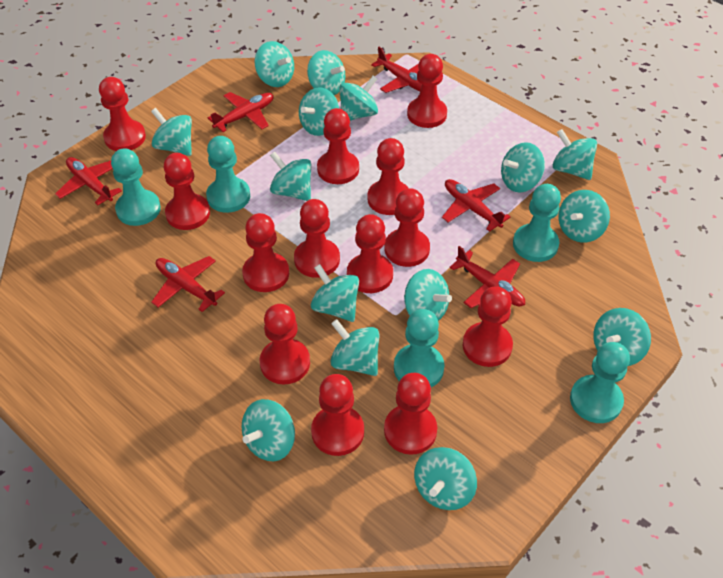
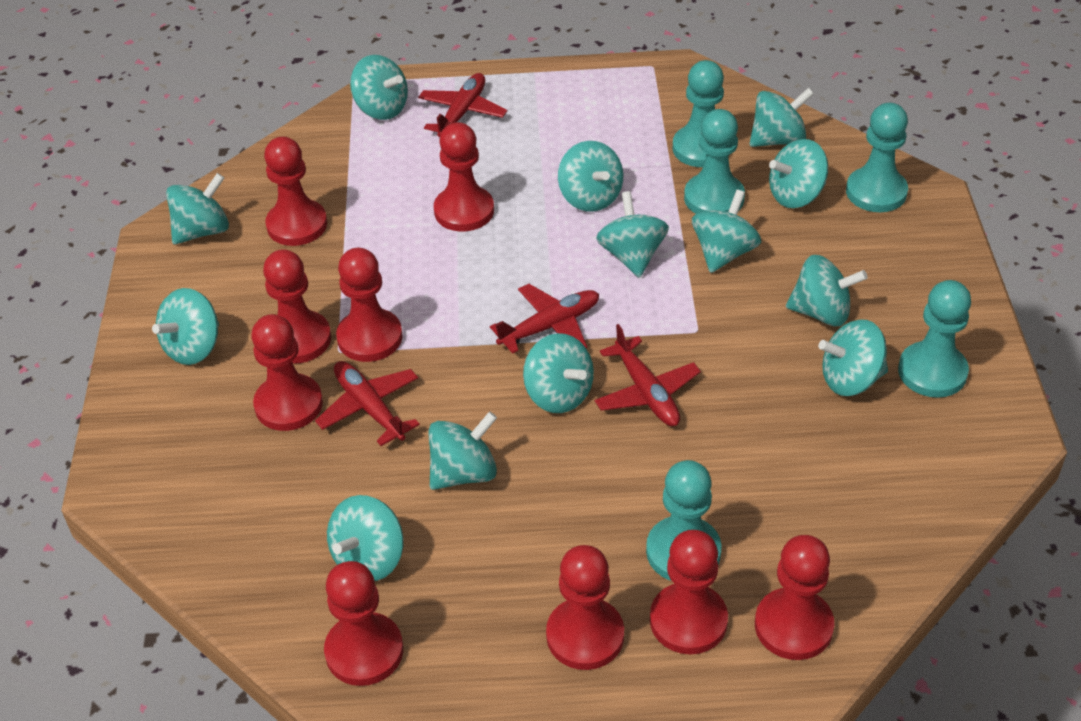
red pawn: [99,77,146,151] [164,153,210,230] [242,213,289,292] [260,304,310,384] [294,199,340,278] [311,374,364,456] [317,108,359,184] [347,214,393,293] [367,138,409,215] [384,373,437,455] [385,188,430,267] [407,54,447,128] [463,286,513,367] = 13 -> [251,314,323,431] [263,249,331,364] [264,137,327,246] [324,561,403,686] [336,248,403,362] [434,122,494,232] [546,545,624,670] [650,530,728,654] [755,535,834,660] = 9
red plane: [55,157,122,205] [151,256,225,312] [208,92,274,132] [371,47,422,93] [442,179,510,232] [449,246,525,308] = 6 -> [315,361,420,446] [418,73,507,137] [490,284,599,354] [595,324,701,426] = 4
turquoise spinning top: [151,108,192,156] [242,399,295,461] [255,41,294,87] [270,152,311,201] [299,87,339,136] [307,50,346,95] [311,264,359,322] [331,319,380,376] [339,76,378,121] [404,269,452,321] [414,447,477,510] [501,142,545,193] [553,129,597,180] [558,190,610,243] [593,308,651,366] = 15 -> [152,288,219,365] [166,173,229,244] [327,495,404,581] [350,55,408,120] [429,411,497,490] [523,333,594,413] [558,141,623,212] [596,191,669,278] [692,190,761,273] [749,88,814,147] [769,139,828,208] [786,255,868,326] [818,319,888,396] = 13

